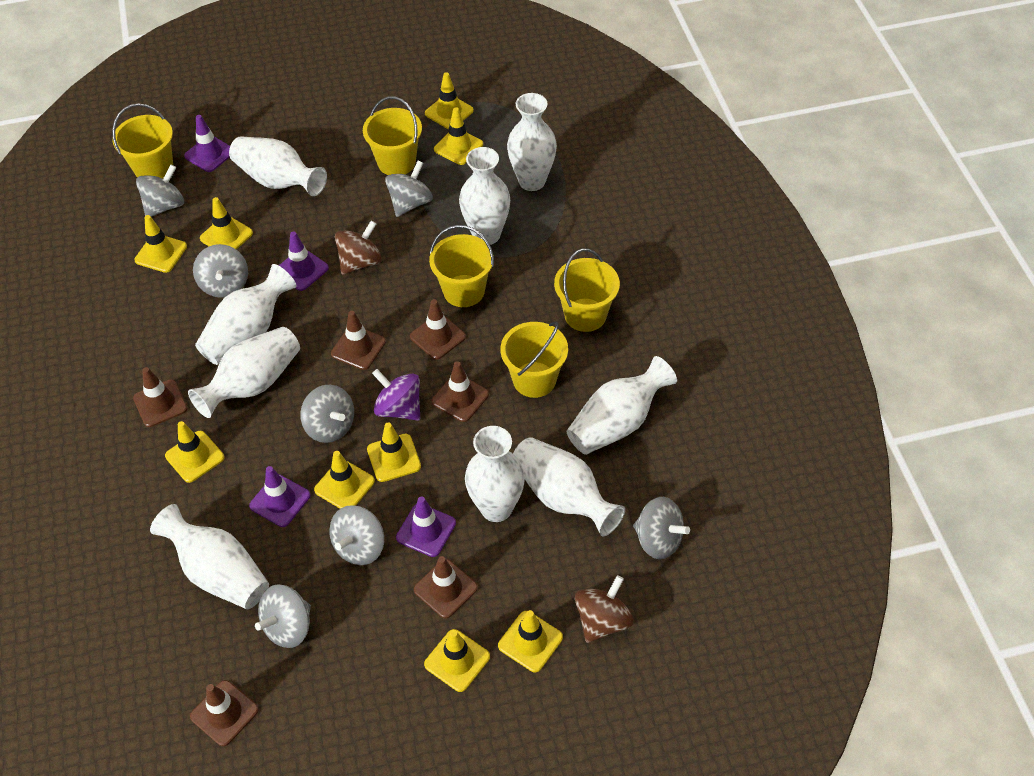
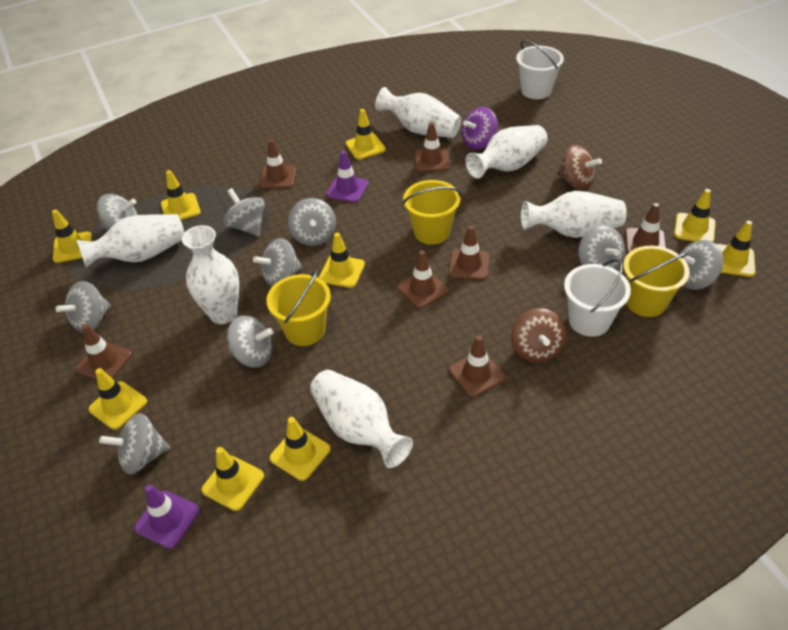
brown traffic cone: [133,367,188,427] [190,680,259,746] [331,311,386,370] [410,299,466,360] [414,556,478,619] [432,361,489,422] = 6 -> [76,324,132,380] [259,139,296,188] [397,250,449,309] [415,122,449,172] [448,226,490,280] [449,335,505,397] [625,203,666,253] = 7
grey spinning top: [136,165,184,217] [193,244,248,298] [255,584,311,648] [300,385,354,443] [329,505,384,565] [385,161,433,217] [633,497,690,559] = 7 -> [56,281,110,333] [97,194,138,230] [99,413,170,475] [223,188,265,236] [227,315,273,368] [253,238,302,287] [288,198,336,246] [578,225,625,270] [679,240,724,290] = 9
purple traffic cone: [184,115,230,172] [249,466,311,527] [279,232,329,291] [396,496,456,557] = 4 -> [134,484,200,549] [326,151,368,203] = 2
white bucket: none = 0 -> [516,40,564,99] [564,259,631,337] = 2
white vase: [150,504,269,609] [188,327,300,418] [195,264,296,365] [229,136,327,196] [459,147,510,245] [465,426,525,522] [507,93,557,191] [513,437,625,536] [566,356,677,455] = 9 -> [76,214,185,268] [182,225,239,324] [310,370,413,468] [375,87,461,138] [465,125,548,179] [521,191,627,238] = 6
yellow bucket: [112,103,173,179] [363,96,422,175] [429,225,494,307] [500,321,568,398] [554,249,620,332] = 5 -> [266,269,331,346] [402,180,461,245] [623,246,690,317] = 3

